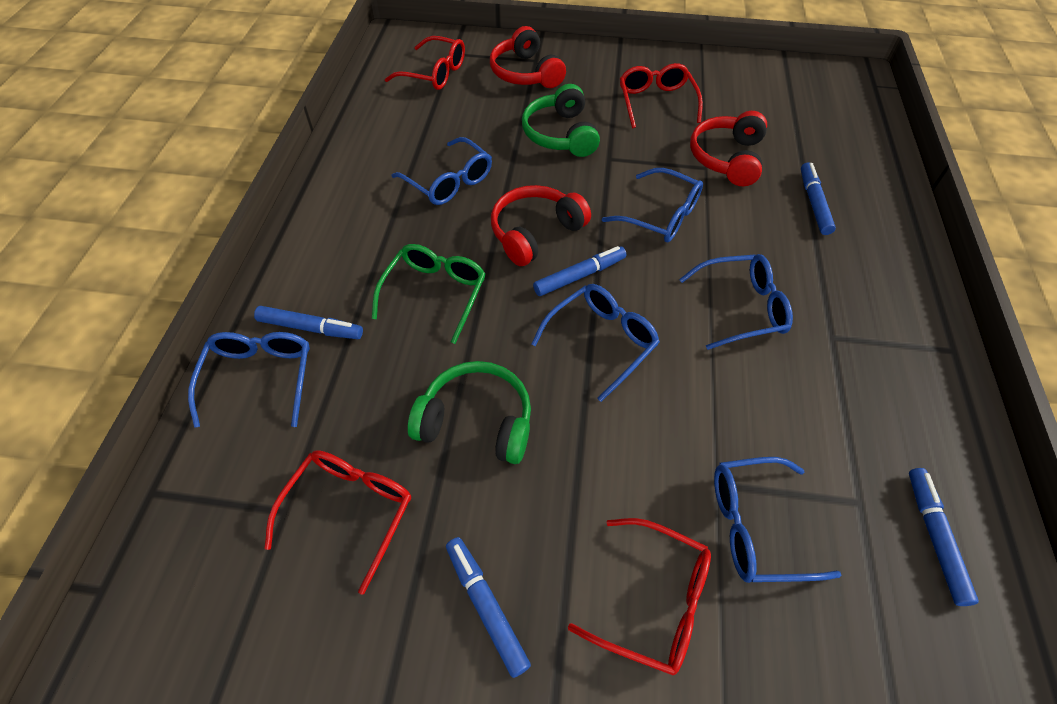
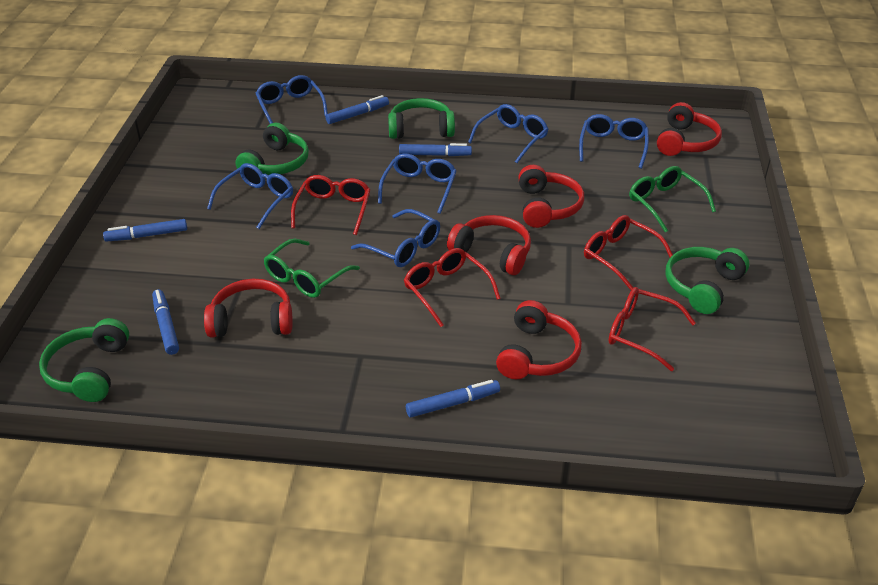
green glasses: [372,244,486,344] = 1 -> [264,239,360,298] [629,166,716,232] = 2
green headphones: [408,361,531,464] [522,84,600,157] = 2 -> [39,318,129,402] [236,123,309,175] [388,98,455,139] [665,247,749,314] = 4
red headphones: [490,26,566,88] [491,185,591,266] [690,111,767,186] = 3 -> [204,279,293,338] [447,215,531,275] [496,300,582,379] [518,165,584,228] [657,102,722,156] = 5

